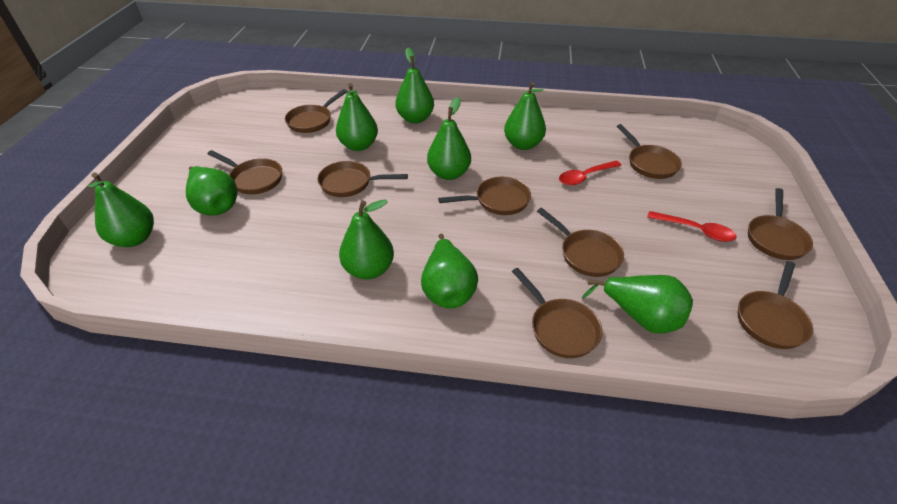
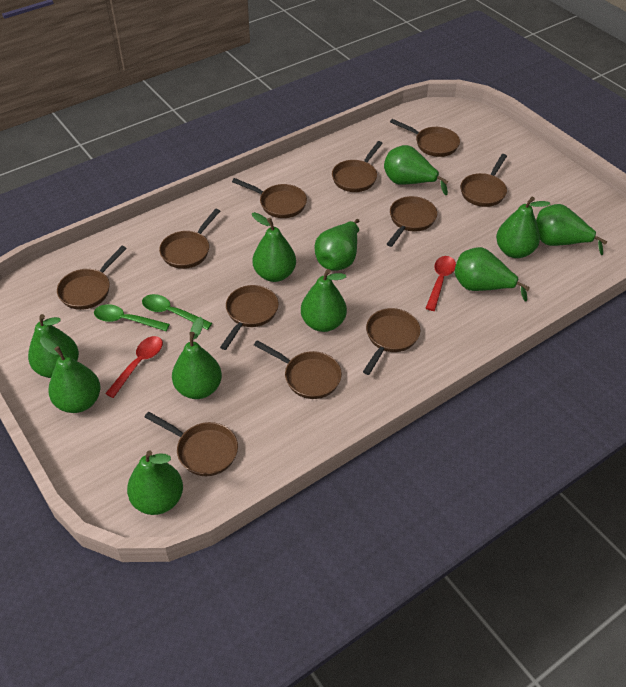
brown pan: [207,150,282,194] [285,89,347,133] [317,161,408,197] [438,177,531,215] [512,268,602,358] [537,208,624,277] [617,124,682,179] [738,261,813,349] [748,188,813,260] = 9 -> [57,246,127,310] [145,412,238,476] [159,209,220,269] [220,285,279,350] [232,178,307,218] [254,340,342,399] [332,141,383,192] [363,308,420,375] [387,196,437,247] [390,119,460,157] [461,154,507,207] = 11
green pear: [88,173,154,247] [186,166,237,216] [336,83,378,151] [339,199,394,280] [395,48,434,124] [421,234,478,309] [427,97,471,180] [504,82,546,150] [582,275,693,334] = 9 -> [28,314,79,378] [40,337,100,413] [127,450,183,515] [172,317,222,399] [252,212,296,282] [301,269,347,332] [314,219,359,270] [384,145,449,195] [455,247,530,302] [496,197,550,258] [536,204,607,255] = 11
green spoon: none = 0 -> [94,304,170,331] [142,294,212,330] = 2

